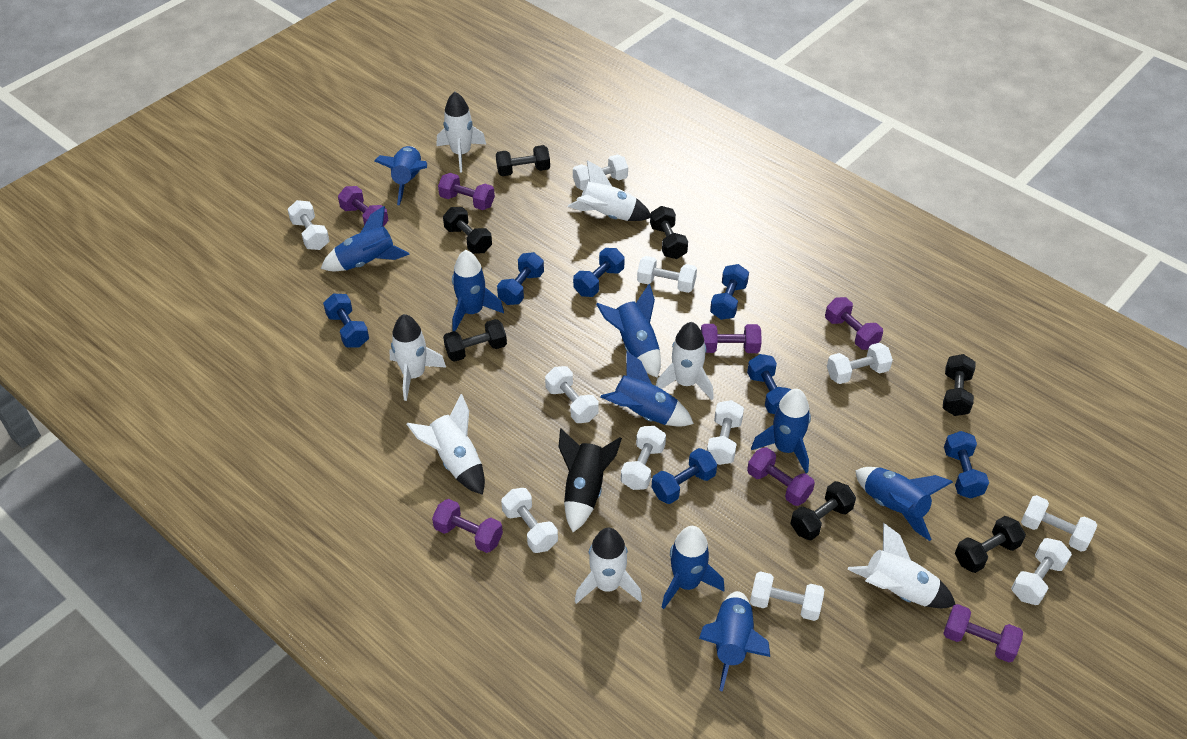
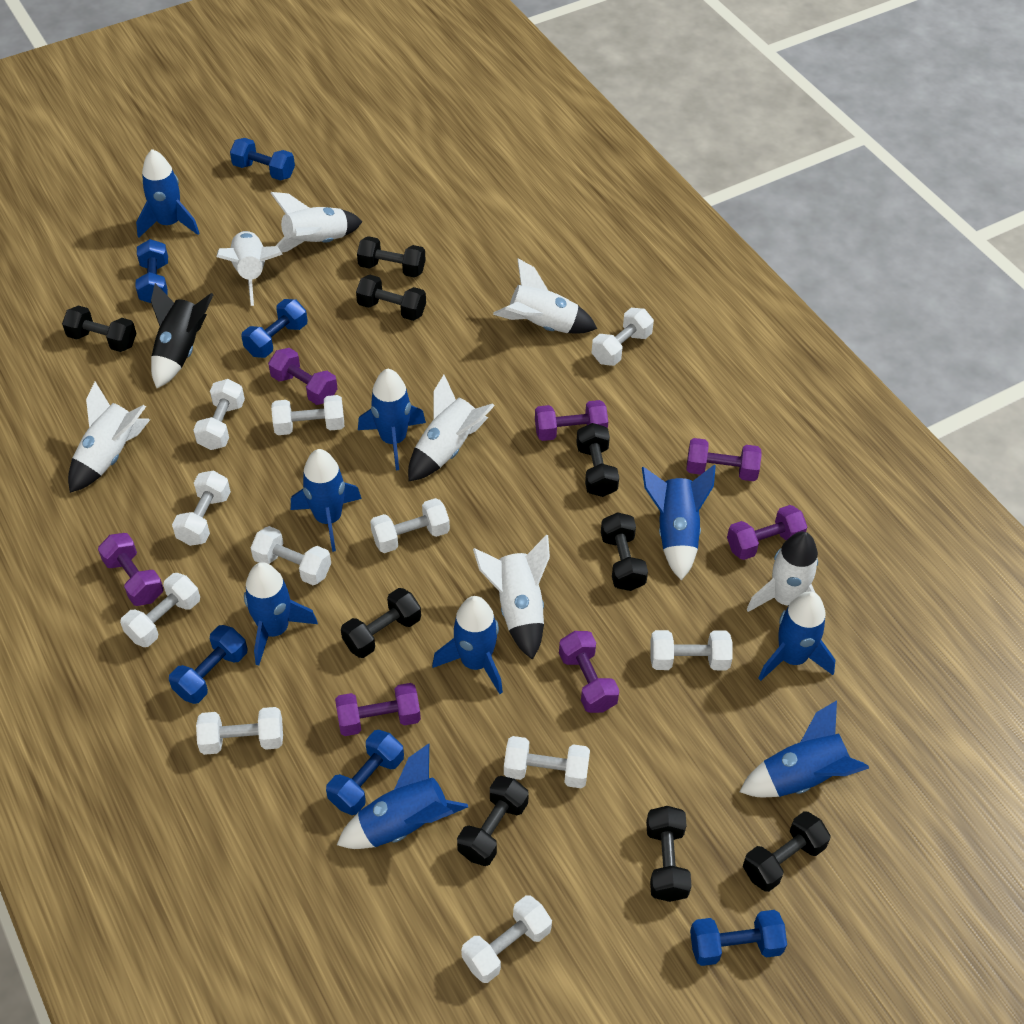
black dumbbell: [443,207,492,254] [443,319,507,362] [496,145,550,176] [650,206,688,259] [790,481,856,540] [943,354,976,416] [955,516,1026,573] = 7 -> [62,305,136,352] [341,588,421,658] [356,275,426,321] [357,236,426,278] [457,776,529,866] [576,423,619,497] [601,512,648,591] [646,806,692,902] [743,811,831,892] = 9
blue dumbbell: [323,294,369,348] [497,252,544,305] [573,248,625,297] [652,448,717,504] [710,264,749,320] [747,354,791,414] [944,431,989,499] = 7 -> [135,239,168,303] [169,625,248,704] [230,138,295,180] [241,299,308,358] [326,730,404,815] [690,910,787,966] = 6

